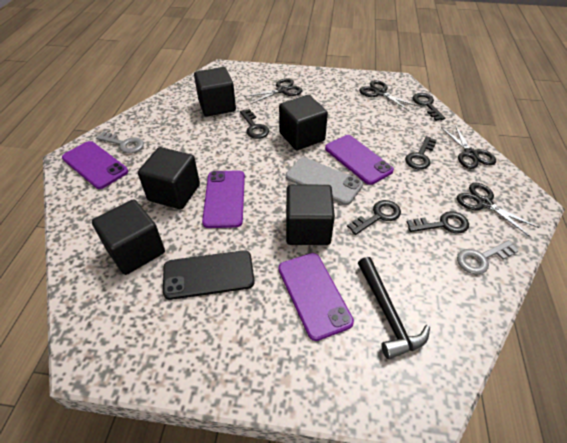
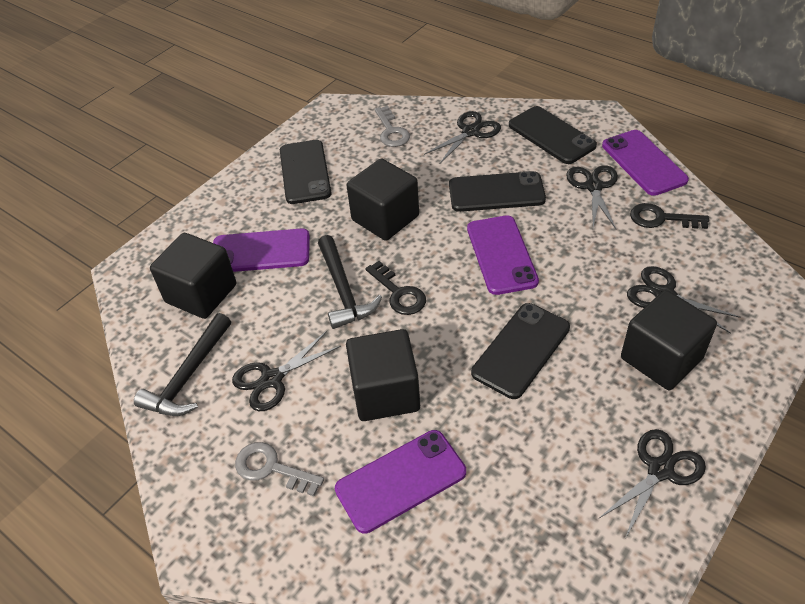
black cube: [92,199,165,275] [138,147,200,210] [194,67,236,117] [279,95,328,151] [286,185,335,245] = 5 -> [150,233,236,319] [346,158,419,241] [346,329,420,421] [621,290,717,390] = 4
black hammer: [358,257,430,359] = 1 -> [134,313,231,416] [318,235,382,329] = 2
black key: [240,109,269,139] [347,200,401,235] [405,136,437,170] [407,211,469,234] [413,93,445,121] = 5 -> [365,261,426,315] [630,203,709,229] = 2
black phone: [163,250,255,300] = 1 -> [280,140,331,204] [449,171,546,212] [471,303,570,399] [509,106,597,164] = 4
black scissors: [244,78,303,104] [359,80,417,111] [441,125,496,169] [457,183,539,237] = 4 -> [232,331,341,411] [424,111,501,164] [566,165,618,229] [599,429,706,537] [627,266,741,334] = 5
grey phone: [286,157,363,205] = 1 -> none = 0

